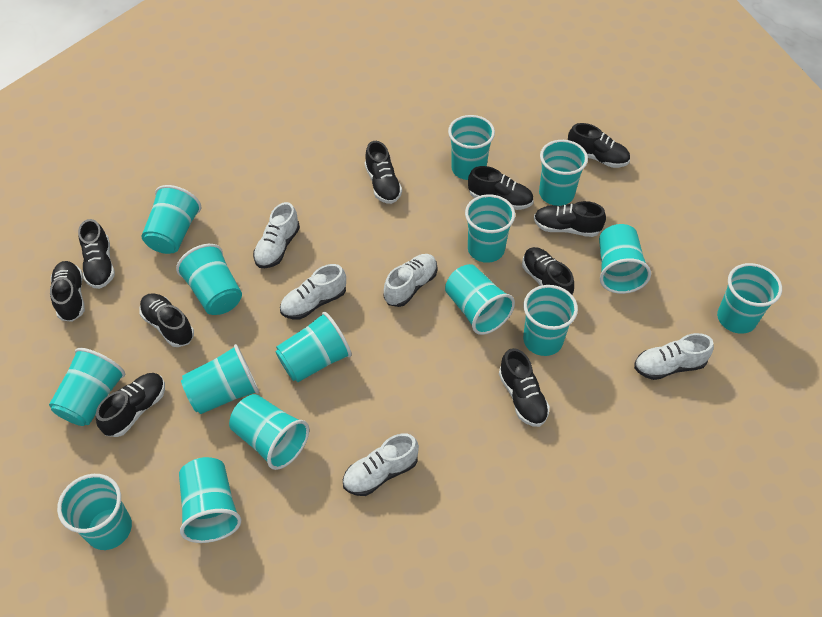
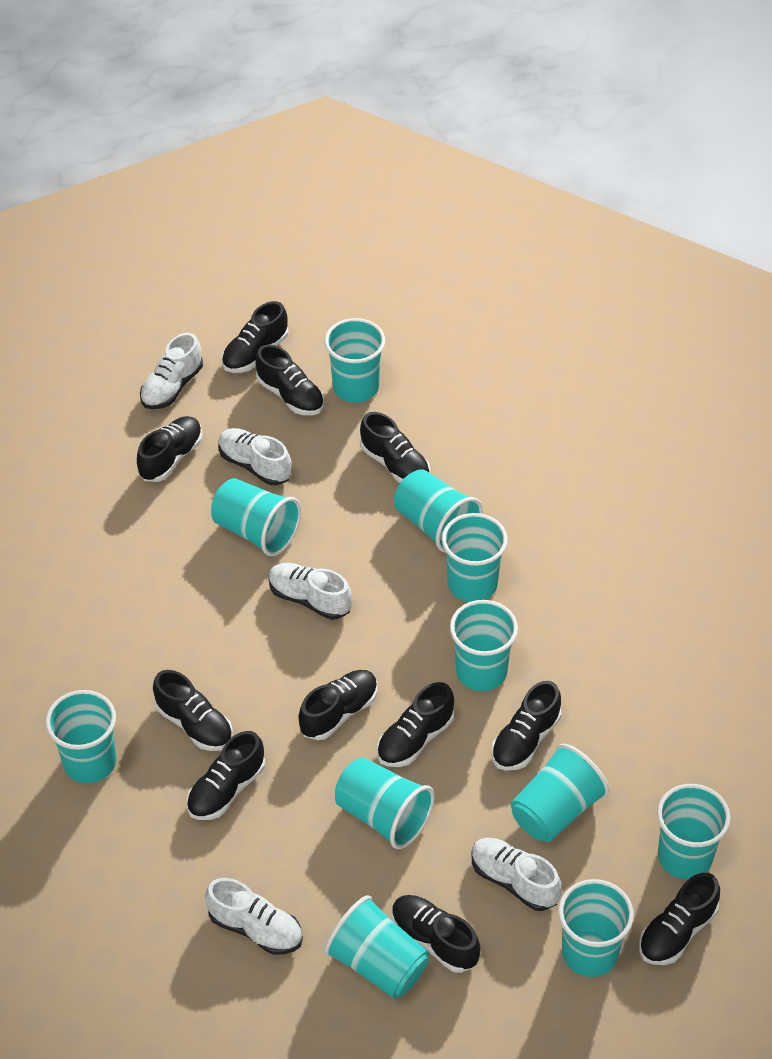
black shoe: [50,261,85,322] [78,219,115,289] [96,373,165,437] [139,293,194,347] [365,141,402,204] [468,166,534,210] [499,348,550,427] [522,247,574,295] [534,201,606,237] [568,123,630,168] = 10 -> [137,416,203,482] [153,670,233,751] [187,731,265,820] [222,301,288,373] [255,344,324,415] [298,670,377,740] [360,412,430,483] [377,682,454,767] [392,895,480,973] [491,681,561,770] [639,873,720,965] = 11
turquoise cup: [49,348,125,426] [57,474,132,550] [141,185,201,254] [176,244,242,315] [179,457,242,543] [181,344,259,414] [229,394,309,470] [276,312,352,382] [445,264,515,335] [448,115,495,180] [465,194,515,263] [523,285,578,356] [539,140,588,206] [599,224,651,294] [717,263,782,334] = 15 -> [46,690,116,783] [211,478,301,556] [324,895,429,999] [325,318,385,403] [335,758,435,849] [394,469,483,553] [442,513,508,602] [450,600,518,691] [511,744,609,842] [558,879,634,977] [657,784,731,879] = 11

